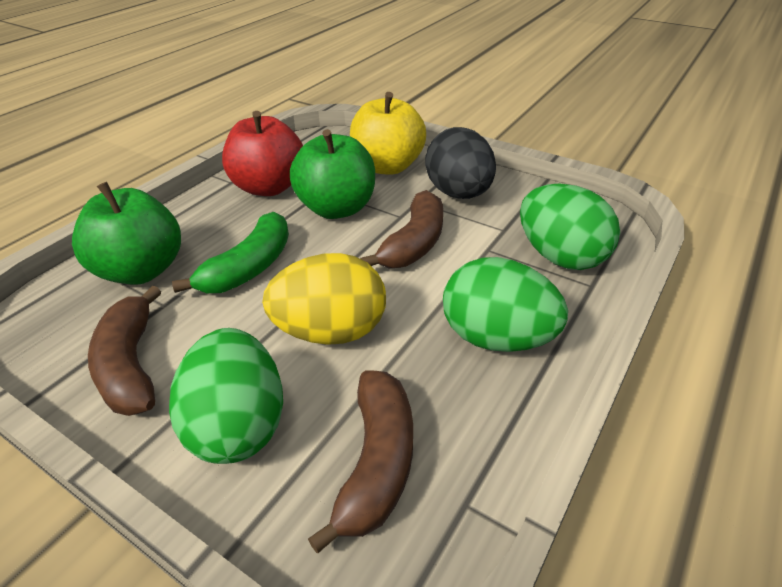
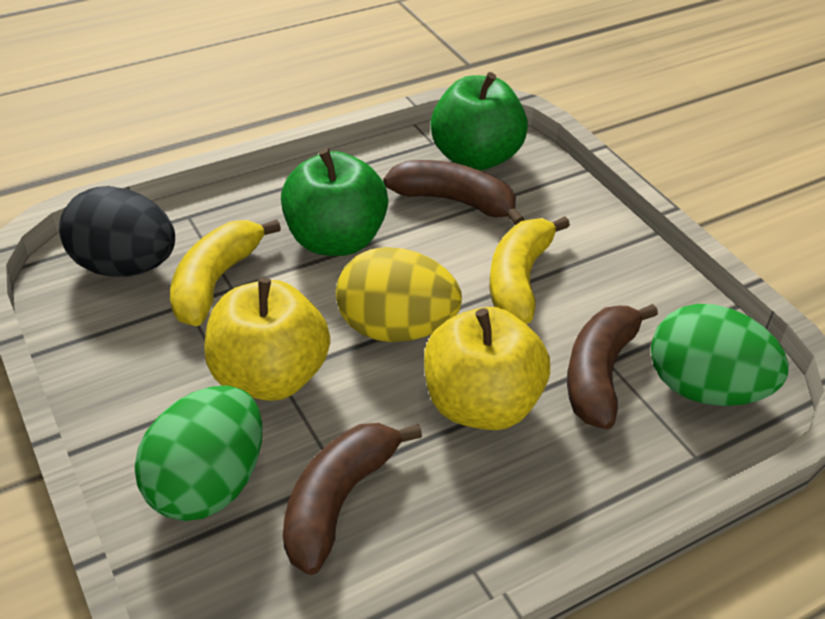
green banana: [172,212,289,293] = 1 -> none = 0
green egg: [169,328,283,464] [443,257,568,352] [520,184,620,270] = 3 -> [135,385,263,521] [651,304,789,406] = 2
red apple: [222,111,303,196] = 1 -> none = 0
yellow apple: [350,92,426,175] = 1 -> [204,278,330,401] [424,307,550,430] = 2
yellow banana: none = 0 -> [170,219,281,326] [490,216,570,324] = 2

